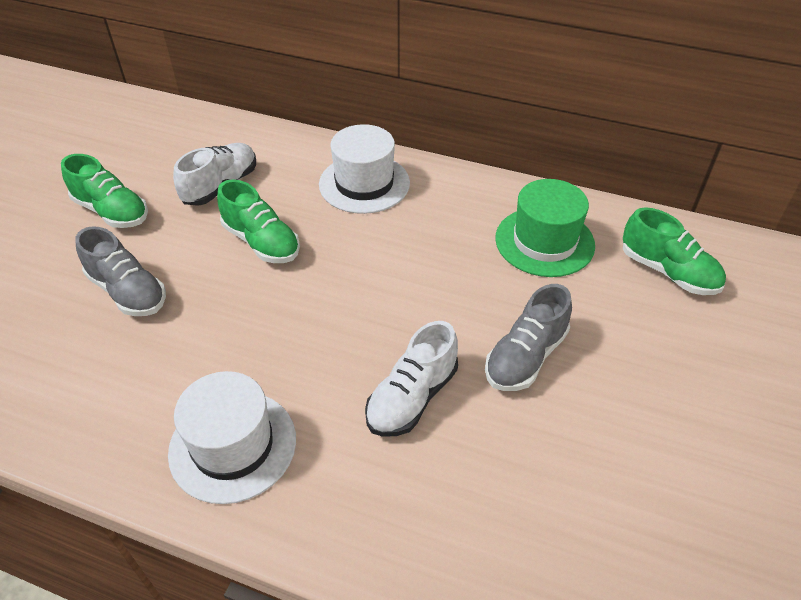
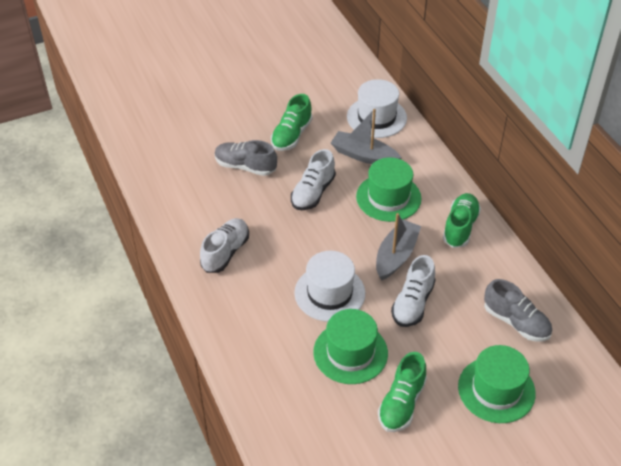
green hat: [495,179,595,277] = 1 -> [313,309,388,384] [356,157,422,222] [458,345,536,423] = 3
grey boat: none = 0 -> [331,109,402,164] [376,213,421,280] = 2
white shoe: [173,143,256,206] [365,321,458,437] = 2 -> [200,218,249,273] [291,149,336,210] [391,255,436,327] = 3

